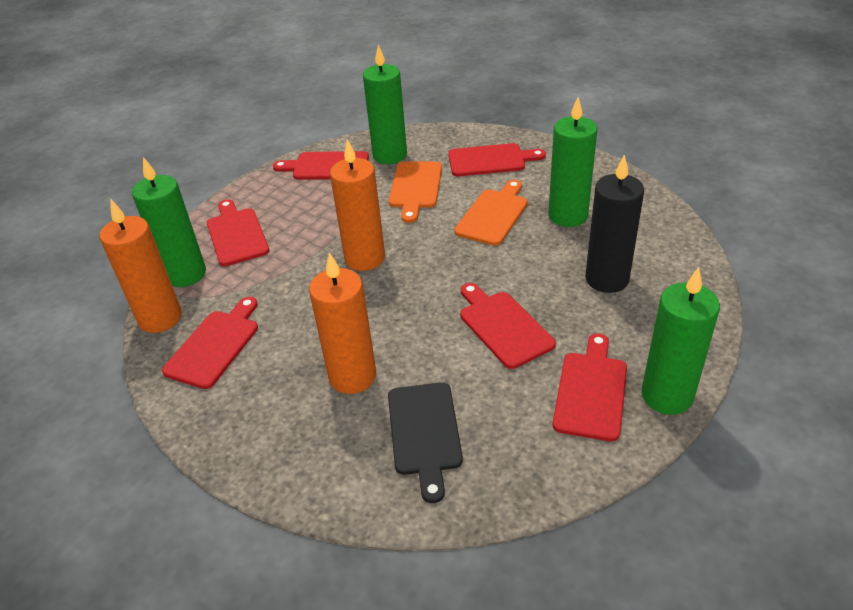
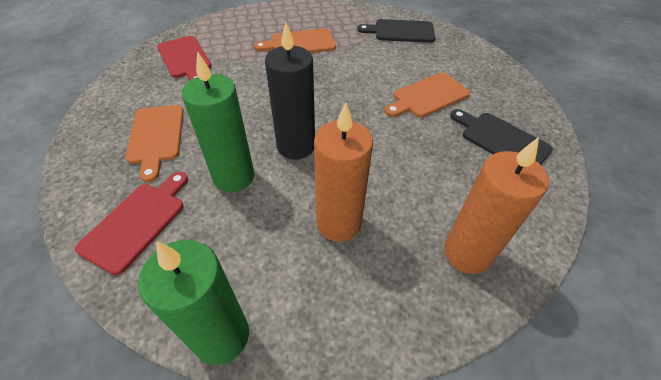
black cutting board: [388,382,463,503] = 1 -> [357,19,435,43] [450,109,553,165] = 2
green candle: [132,157,206,287] [363,45,407,164] [548,97,597,227] [641,267,720,415] = 4 -> [138,240,249,365] [182,51,254,192] = 2
orange candle: [100,200,182,333] [309,252,376,394] [330,139,385,271] = 3 -> [314,102,373,242] [444,137,549,274] = 2
orange cutting board: [389,161,442,223] [454,180,528,246] = 2 -> [125,105,184,182] [254,28,336,53] [385,73,470,118] = 3
red cutting board: [162,297,258,389] [207,199,269,266] [273,151,369,180] [448,143,546,176] [460,283,556,369] [553,334,627,442] = 6 -> [75,172,188,275] [157,36,212,81] = 2

